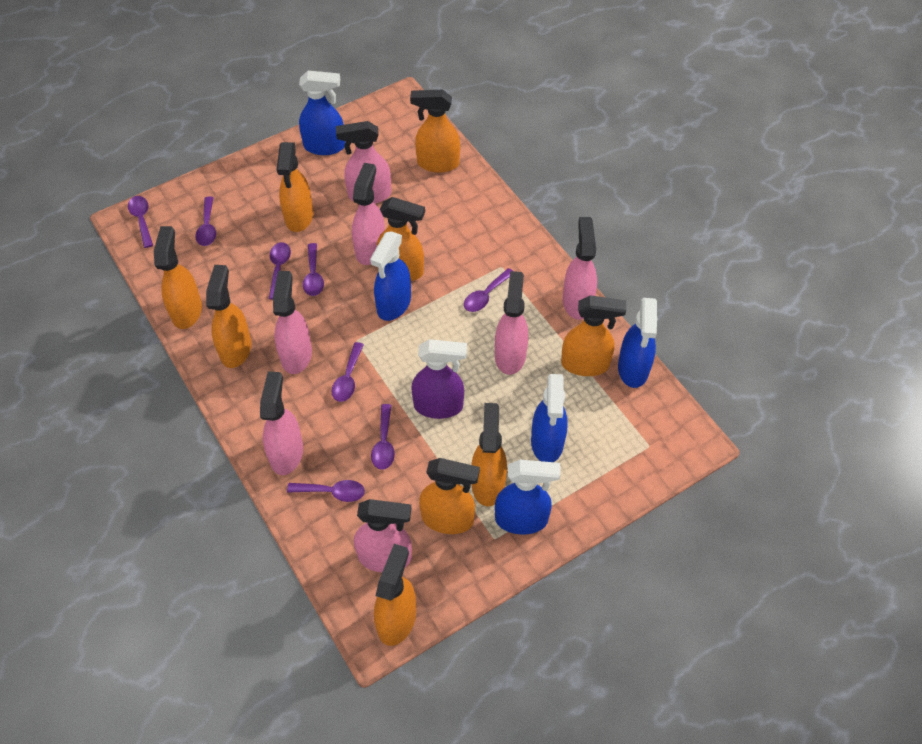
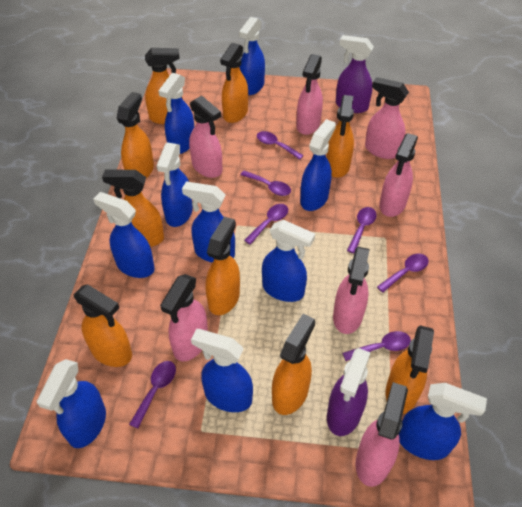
blue spray bottle: [299,71,345,155] [370,231,411,321] [495,460,561,535] [531,374,568,462] [618,298,657,388] = 5 -> [37,359,106,448] [93,192,155,278] [157,142,193,227] [158,73,194,154] [182,181,235,263] [191,329,253,412] [239,17,265,95] [262,220,315,302] [300,119,336,211] [399,383,487,460] = 10
purple spoon: [128,196,153,248] [195,196,216,246] [269,242,291,300] [287,480,365,502] [303,243,324,296] [332,342,364,402] [371,404,395,470] [464,268,513,312] = 8 -> [129,361,176,429] [240,170,291,196] [244,204,288,245] [257,131,304,160] [342,331,411,361] [347,207,376,253] [377,254,429,293] = 7
purple spray bottle: [411,339,467,419] = 1 -> [327,348,371,436] [336,35,374,113] = 2

